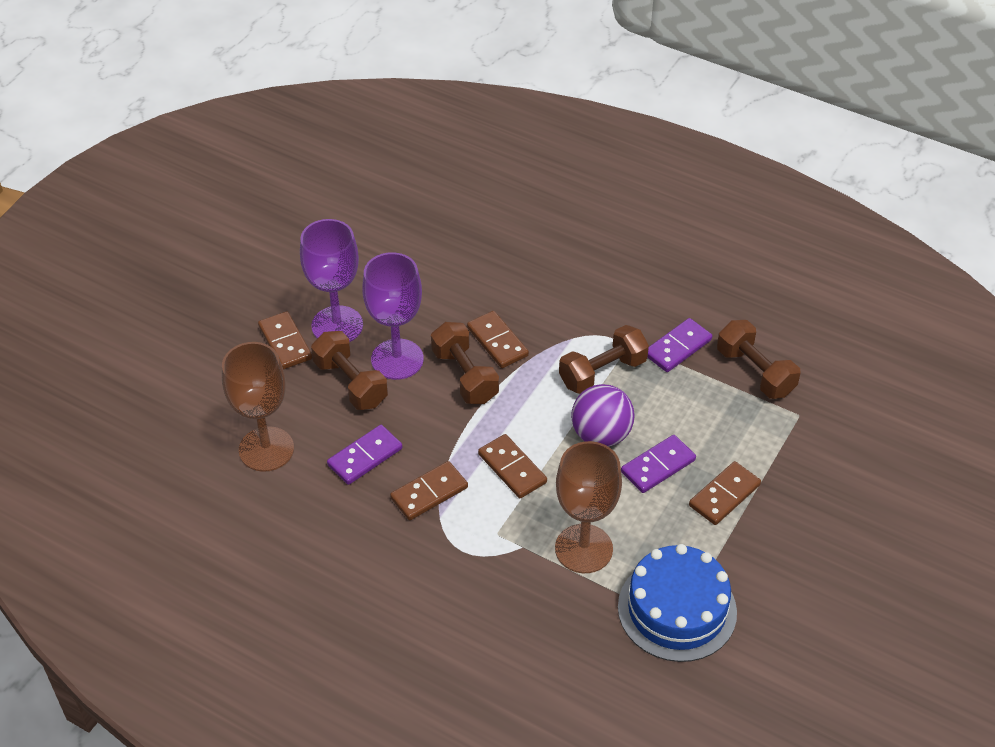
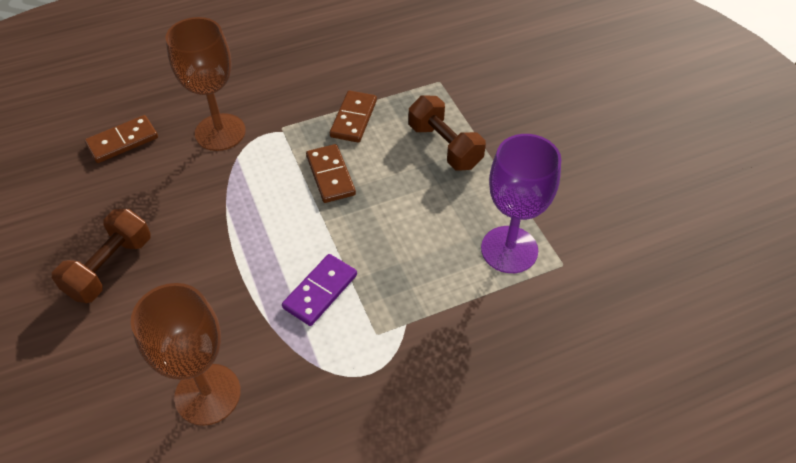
blue cake: [618,544,737,662] = 1 -> none = 0
brown domino: [258,311,312,369] [390,461,468,520] [467,311,529,368] [478,434,547,498] [689,461,761,525] = 5 -> [85,115,158,163] [306,144,356,203] [330,90,377,143] = 3
brown dumbbell: [311,331,388,410] [431,322,499,404] [559,325,649,394] [717,320,801,399] = 4 -> [52,209,151,303] [409,95,486,171] = 2
purple ball: [571,384,635,447] = 1 -> none = 0
purple domino: [327,425,402,485] [621,435,696,493] [647,318,712,372] = 3 -> [282,254,357,326] = 1
purple goblet: [300,219,363,342] [362,252,424,380] = 2 -> [481,134,561,273] = 1

